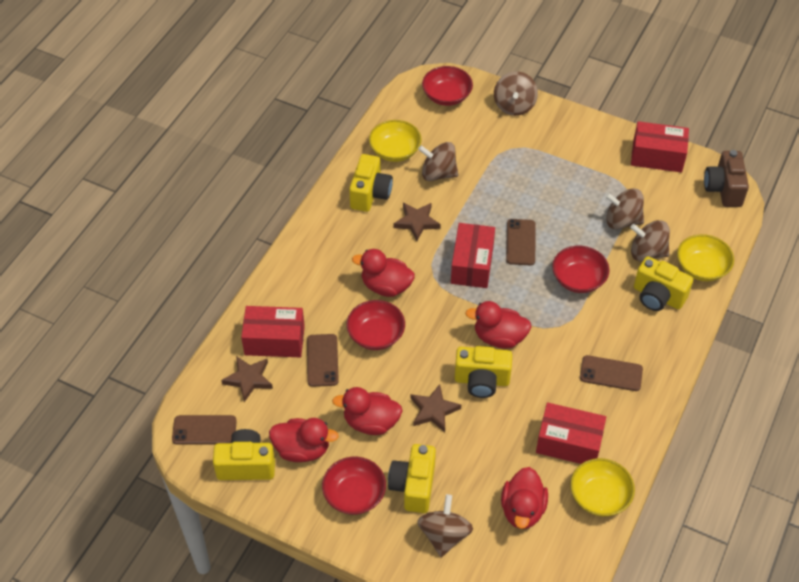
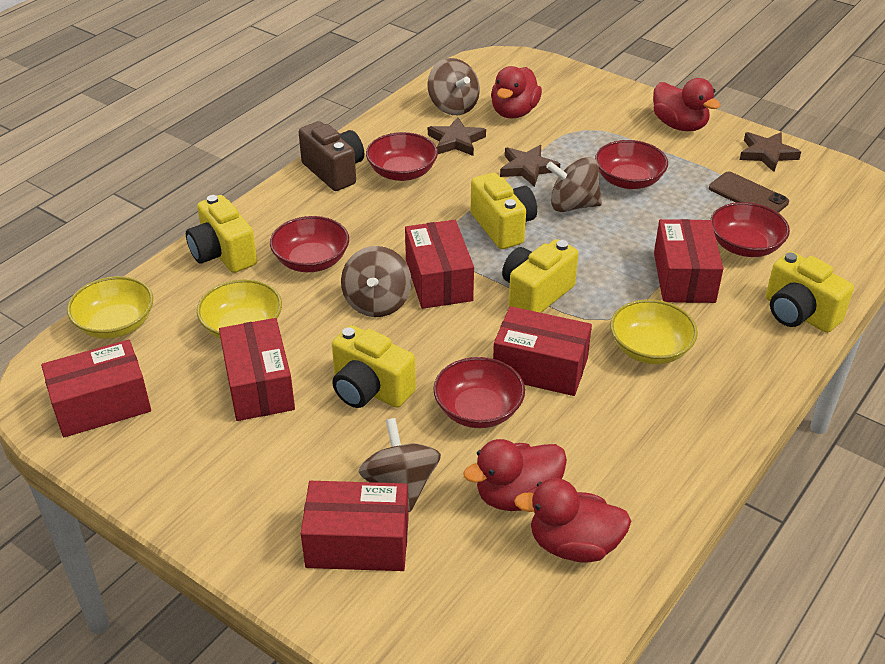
brown phone: [172,415,237,444] [307,334,339,387] [506,219,536,265] [580,355,643,391] = 4 -> [709,172,789,213] = 1
brown spinning top: [417,494,473,557] [418,142,458,181] [494,71,538,116] [605,188,644,229] [630,220,670,261] = 5 -> [341,246,412,317] [359,418,441,512] [428,58,480,115] [546,157,602,212] = 4
red bowl: [322,457,386,515] [346,300,405,350] [422,66,473,106] [552,246,610,293] = 4 -> [270,216,349,272] [366,132,438,181] [433,357,525,428] [595,140,668,189] [710,202,790,257] = 5
red box: [241,306,305,357] [451,223,495,288] [536,402,606,464] [631,121,689,172] = 4 -> [41,340,151,437] [219,318,295,421] [301,481,409,571] [405,220,474,309] [493,306,592,396] [654,219,723,303] = 6
red duck: [269,418,339,462] [332,387,402,435] [352,249,415,297] [465,301,532,349] [501,467,548,529] = 5 -> [463,439,567,511] [491,66,542,119] [514,478,631,563] [653,78,721,131] = 4

